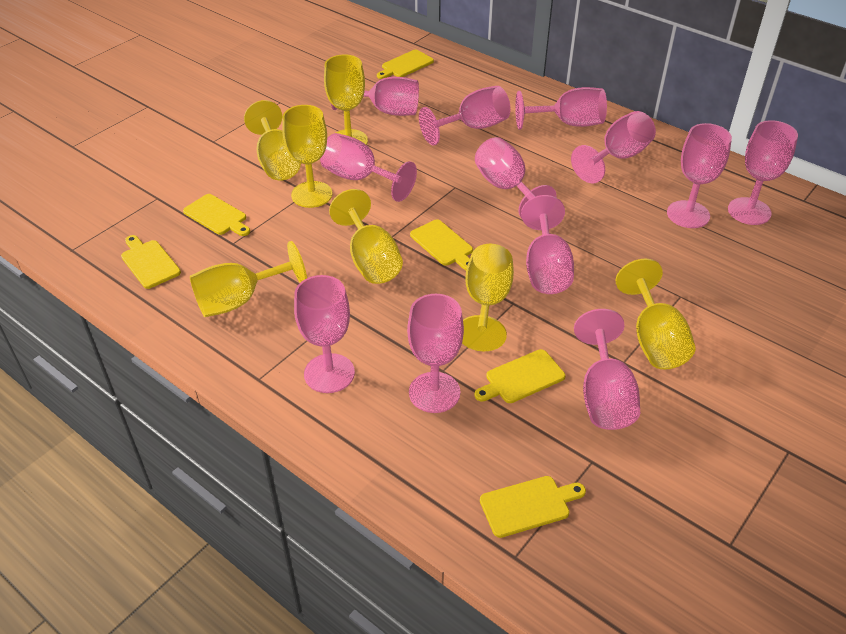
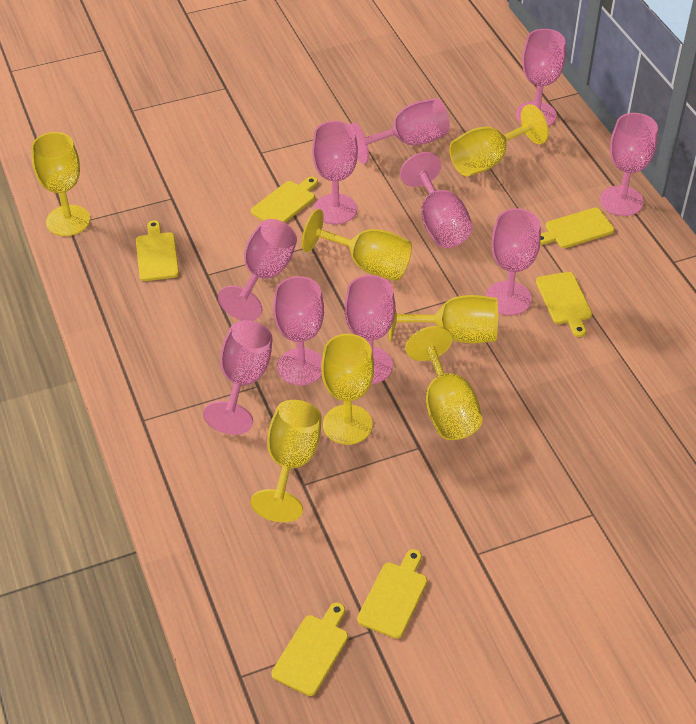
pink goblet: [294,275,355,393] [320,133,417,202] [331,77,419,116] [407,294,464,413] [419,86,511,146] [475,137,557,218] [515,87,607,130] [521,195,574,294] [571,111,656,183] [574,309,640,430] [667,123,732,228] [728,120,798,225] = 12 -> [203,320,272,435] [218,219,297,321] [273,276,324,386] [312,121,358,224] [344,275,395,384] [350,98,450,164] [400,152,473,248] [486,208,541,316] [516,29,566,126] [600,113,658,216] = 10

